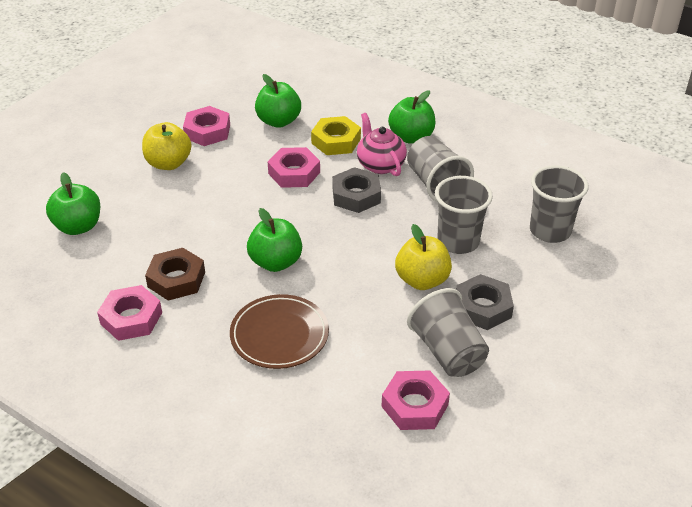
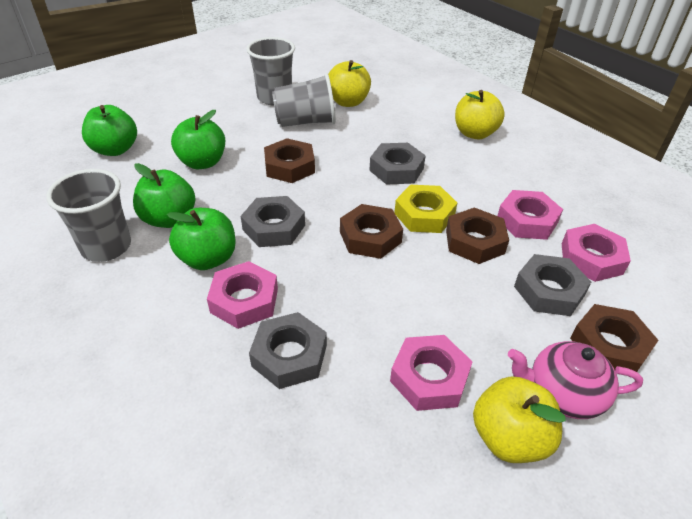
brown nut: [145,248,205,301] = 1 -> [264,138,315,183] [340,204,403,259] [446,207,509,264] [570,304,659,372] = 4
brown plate: [230,294,329,369] = 1 -> none = 0
grey cup: [407,136,474,202] [407,288,489,377] [435,176,493,254] [530,165,589,243] = 4 -> [46,169,131,262] [246,37,295,105] [272,73,336,127] = 3
grey nut: [332,167,381,213] [456,274,514,330] = 2 -> [241,196,305,247] [249,312,327,389] [369,143,426,185] [514,254,591,316] = 4
yellow apple: [142,122,191,170] [395,224,452,290] = 2 -> [328,60,371,107] [455,90,505,139] [473,376,566,463] = 3

